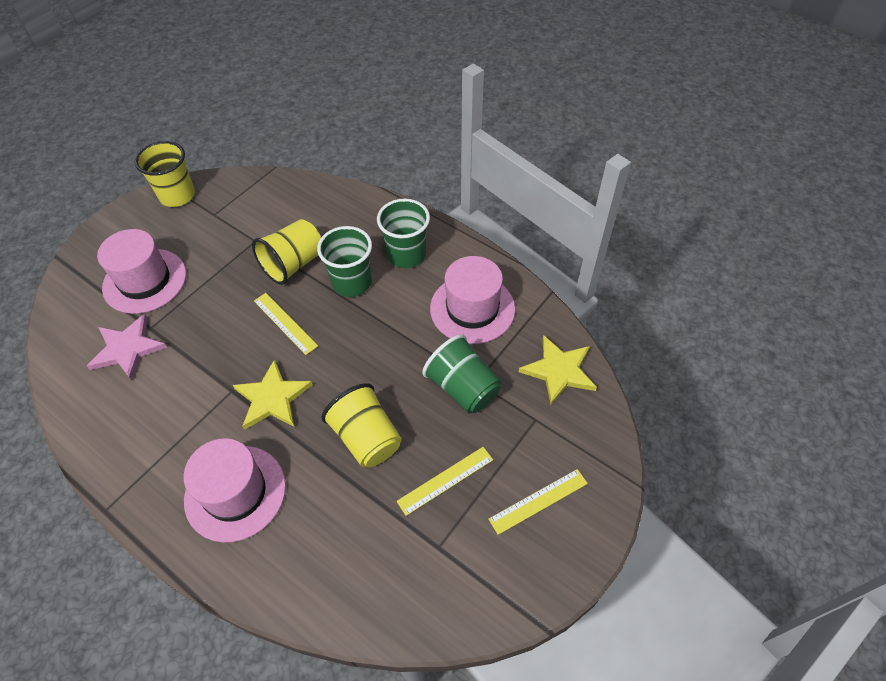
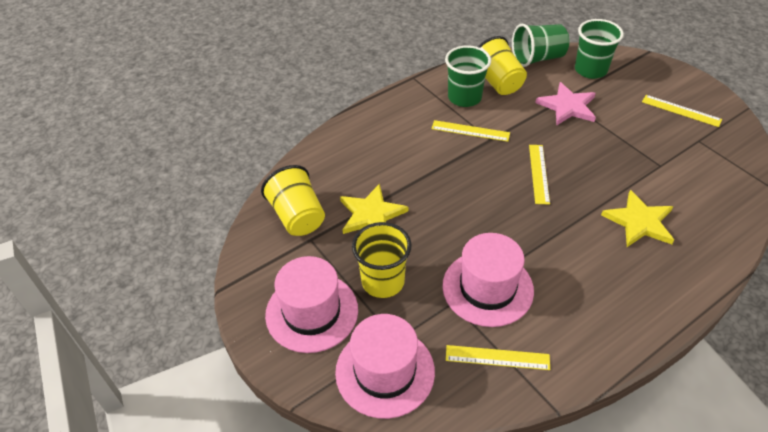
yellow ruler: [254,293,318,355] [396,447,493,516] [488,469,588,535] = 3 -> [431,120,510,142] [446,345,550,370] [529,145,550,205] [642,95,722,127] = 4

